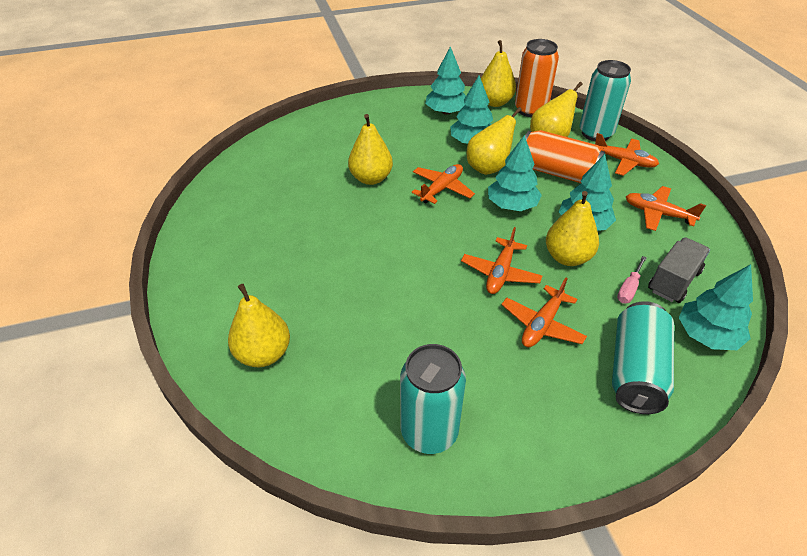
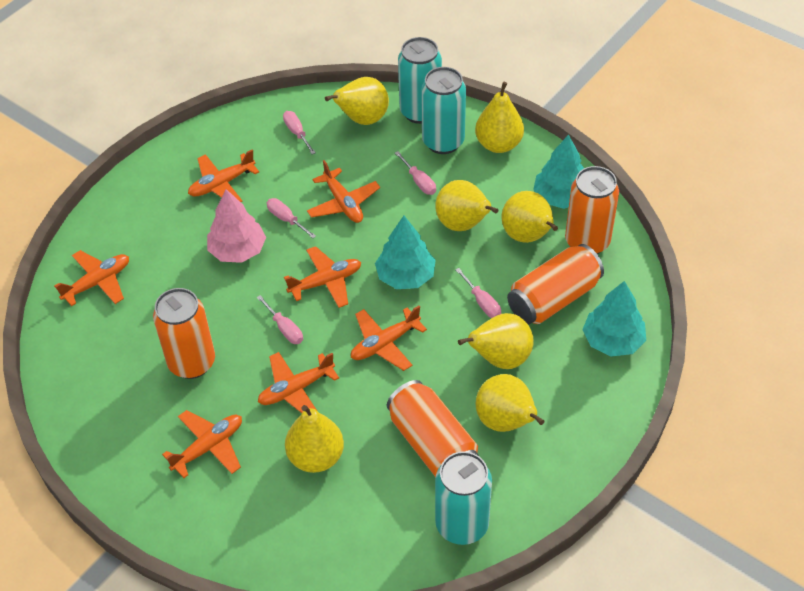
grey truck: [648,237,710,303] = 1 -> none = 0
orange can: [515,39,559,117] [525,130,605,183] = 2 -> [153,288,215,379] [387,380,479,477] [507,244,604,324] [565,166,619,254] = 4
orange plane: [412,164,475,204] [461,227,542,294] [501,278,587,347] [595,133,659,176] [626,186,706,231] = 5 -> [54,250,129,306] [162,410,242,478] [188,150,259,202] [258,352,339,413] [284,246,361,308] [307,160,380,223] [351,306,427,371] = 7
pink screwdriver: [617,256,647,303] = 1 -> [257,295,303,344] [267,198,316,238] [283,111,316,154] [395,151,436,195] [456,268,501,318] = 5
pink tree: none = 0 -> [207,189,266,263] = 1
turquoise tree: [425,46,466,115] [450,75,493,144] [488,135,542,211] [559,154,616,231] [679,264,753,350] = 5 -> [375,216,436,289] [533,134,584,209] [582,281,646,357] = 3
yellow pear: [228,284,290,367] [348,114,393,185] [467,107,522,175] [481,40,516,107] [530,82,583,137] [546,191,599,266] = 6 -> [285,405,344,473] [325,77,389,125] [435,180,498,231] [458,313,534,369] [475,82,524,153] [476,374,545,432] [502,191,558,243] = 7

